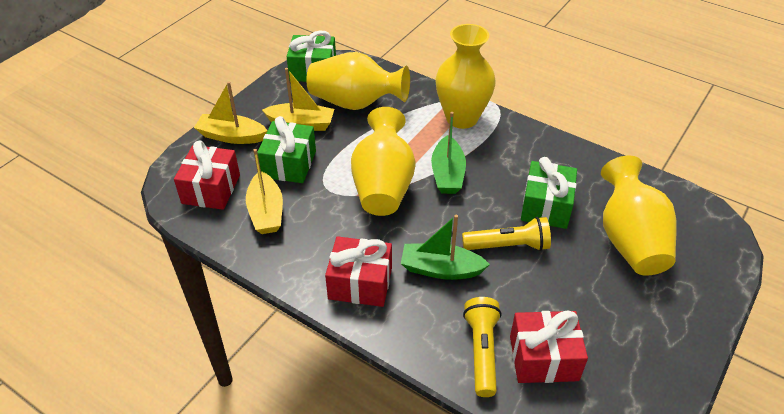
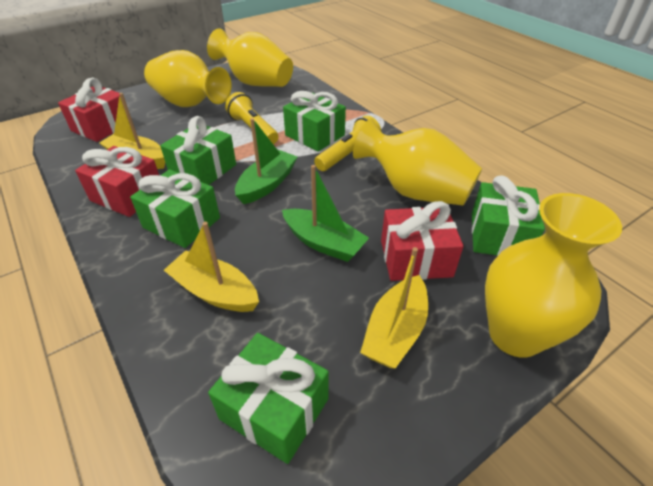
green gift: [257,116,316,183] [287,30,336,82] [521,157,577,229] = 3 -> [130,169,220,248] [160,116,236,185] [208,333,329,464] [283,91,346,152] [472,176,545,256] = 5

